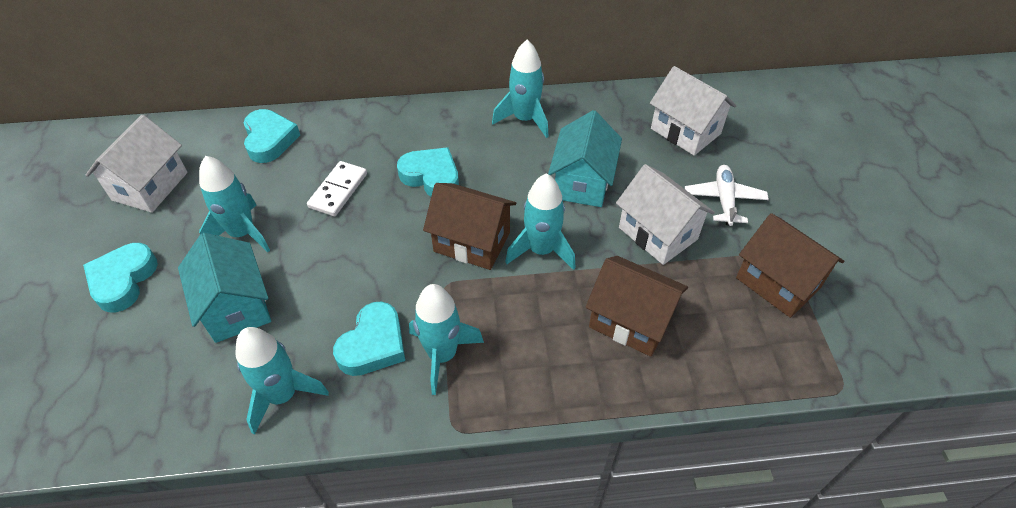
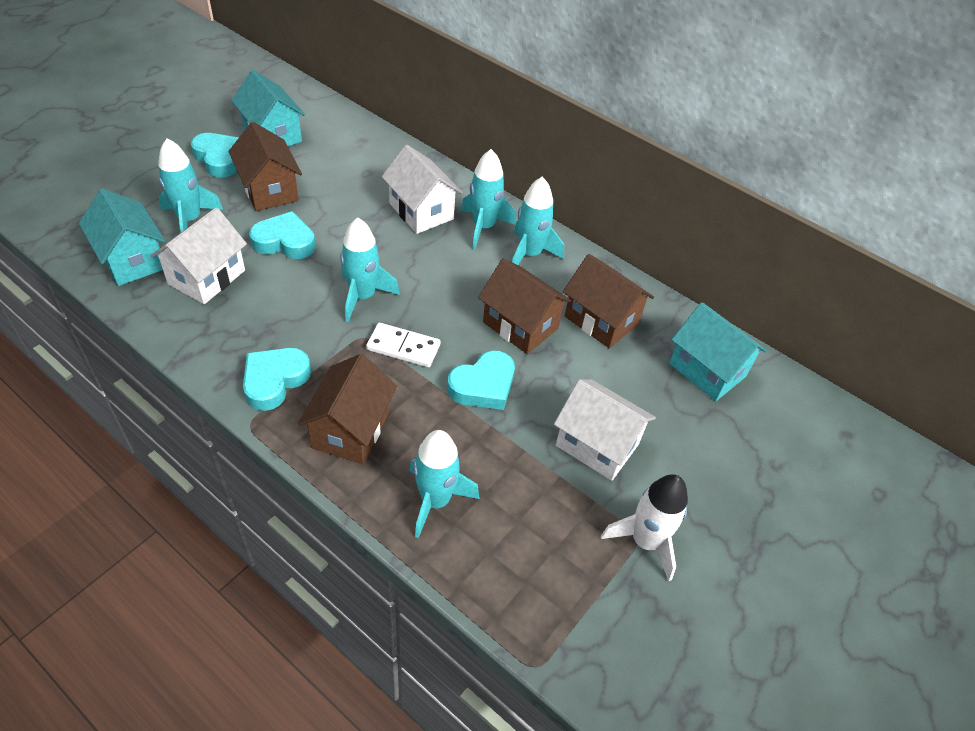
brown house: [423,183,516,270] [586,256,688,357] [736,213,844,318] = 3 -> [228,122,302,211] [298,354,397,464] [478,259,571,354] [563,254,654,349] = 4
turquoise house: [178,233,271,343] [548,110,622,207] = 2 -> [79,189,165,286] [231,70,305,146] [669,302,767,401] = 3
white plane: [685,165,769,226] = 1 -> none = 0
white rocket: none = 0 -> [601,474,688,581] = 1

